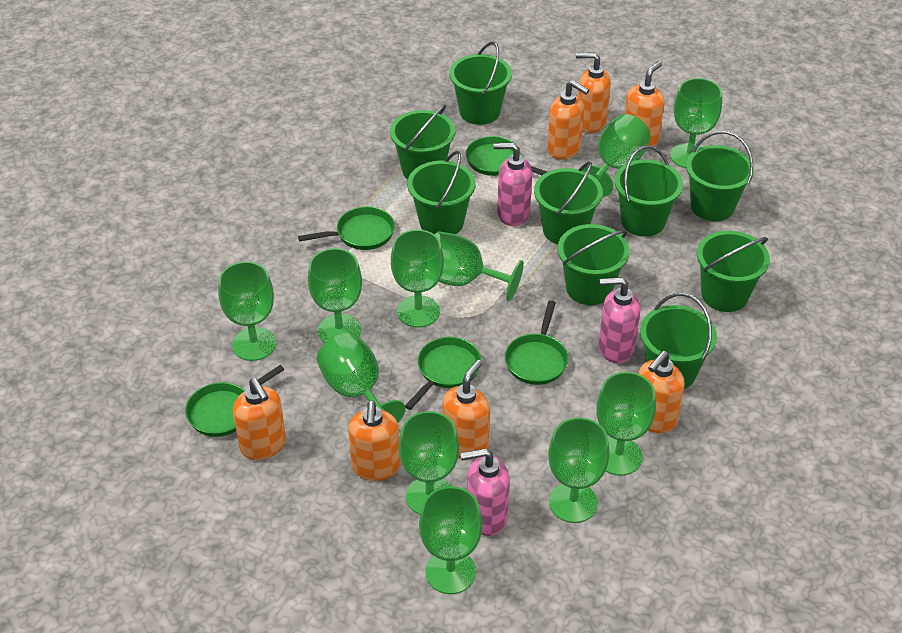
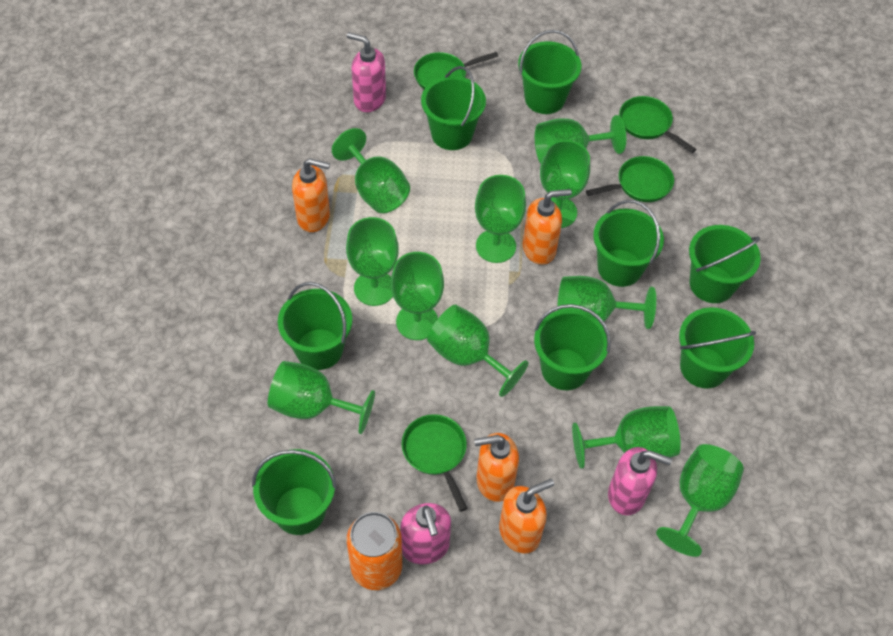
green bucket: [390,105,455,179] [407,151,476,235] [449,42,512,125] [534,161,603,245] [558,224,630,305] [614,145,683,237] [640,293,717,389] [686,131,754,221] [697,231,770,312] = 9 -> [252,449,337,535] [278,282,352,370] [421,66,486,150] [518,30,581,114] [534,304,611,390] [593,200,664,287] [679,307,756,389] [689,225,761,303] = 8
green pan: [185,365,285,437] [298,207,395,250] [405,337,481,410] [466,136,547,176] [505,300,568,385] = 5 -> [402,414,468,512] [414,52,498,89] [586,156,674,202] [619,96,696,153] = 4
orange can: none = 0 -> [346,512,402,590] = 1
orange soap dispenser: [233,378,286,460] [348,400,400,481] [442,360,490,459] [547,80,589,159] [576,52,611,133] [625,61,665,147] [638,351,685,433] = 7 -> [292,158,330,232] [474,433,519,502] [499,479,554,554] [523,189,572,265] = 4

